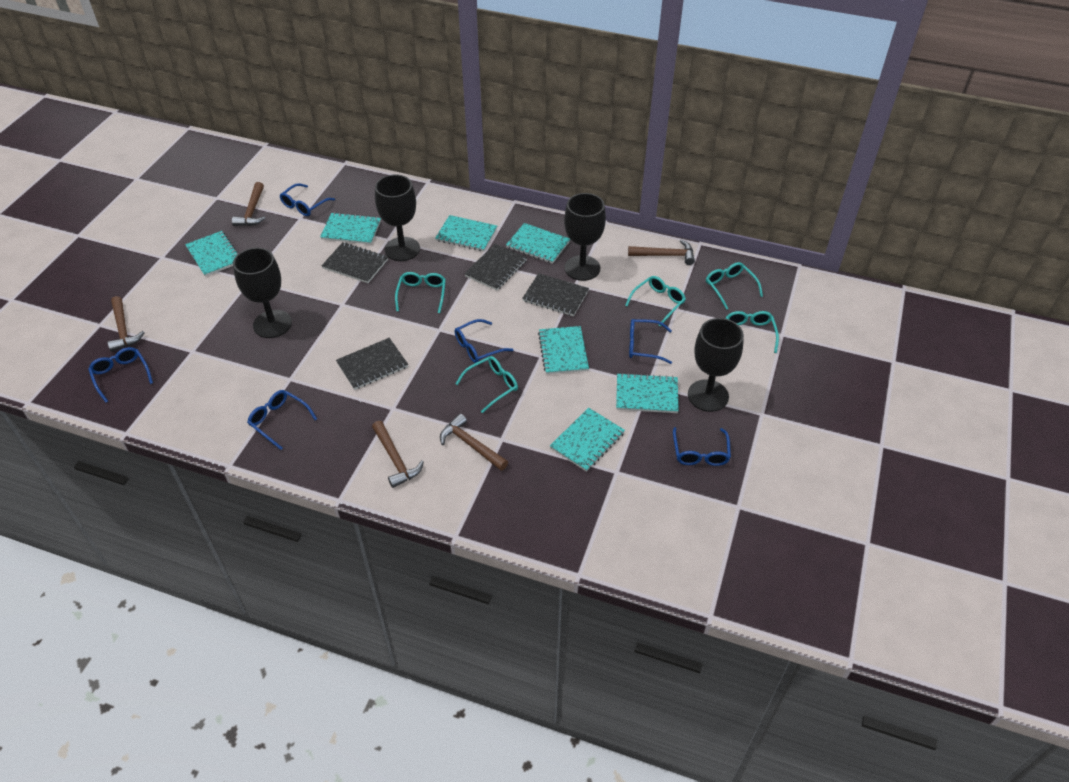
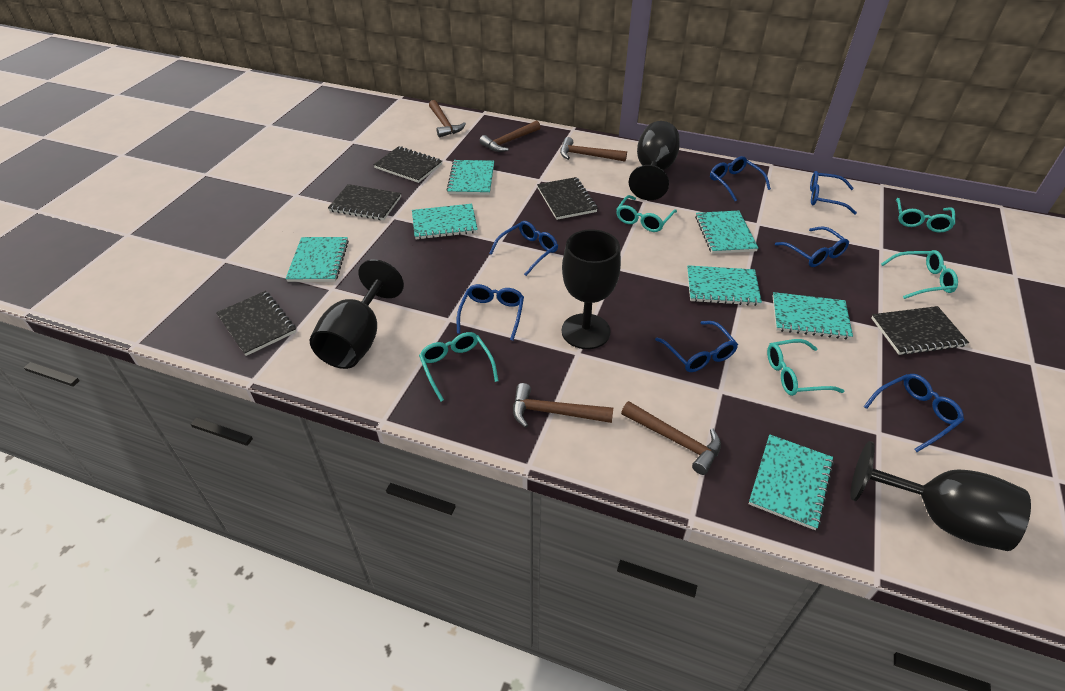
black notebook: [321,242,388,283] [336,338,408,390] [464,244,527,291] [522,273,589,316] = 4 -> [216,291,296,356] [328,184,401,220] [373,146,442,183] [537,177,598,220] [871,306,969,355] = 5
blue glasses: [88,347,153,403] [247,390,317,450] [279,183,335,216] [455,319,513,363] [629,319,672,364] [673,427,731,466] = 6 -> [457,284,524,341] [489,221,558,276] [655,321,738,372] [710,156,771,201] [775,226,849,267] [810,171,857,214] [864,374,964,452] = 7

